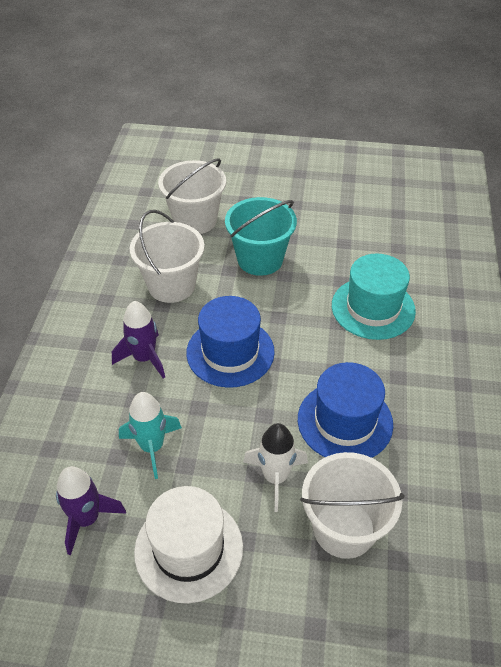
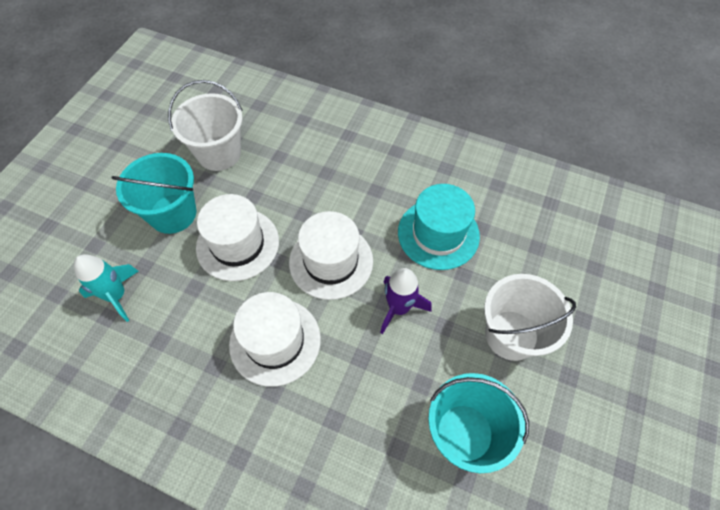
blue hat: [186,296,275,388] [298,362,393,458] = 2 -> none = 0
purple rocket: [56,466,126,555] [112,301,165,379] = 2 -> [380,268,432,334] = 1
turquoise bucket: [225,197,297,276] = 1 -> [112,153,196,234] [428,373,529,473] = 2
white bucket: [130,210,204,303] [158,158,226,234] [300,452,405,559] = 3 -> [168,80,243,171] [484,274,576,361] = 2
white hat: [134,486,243,603] = 1 -> [196,194,279,281] [229,292,321,387] [289,211,373,300] = 3
white rocket: [243,423,308,512] = 1 -> none = 0

